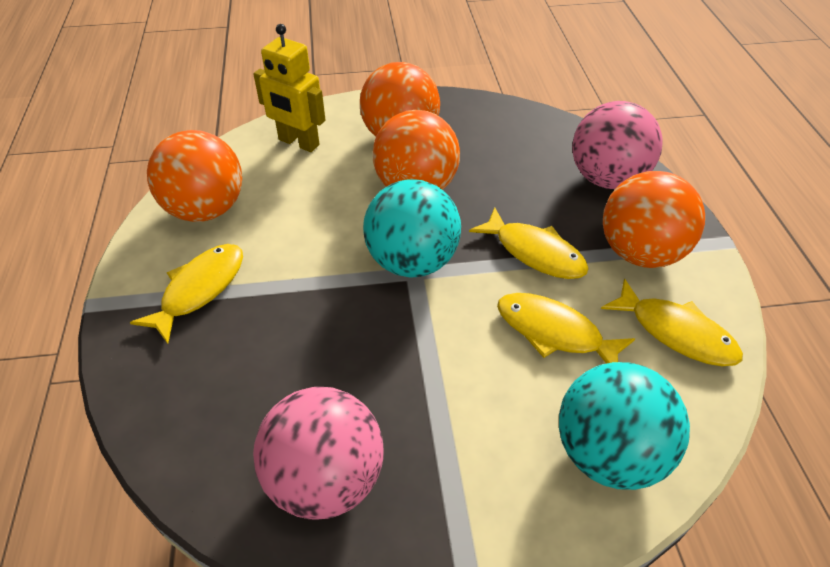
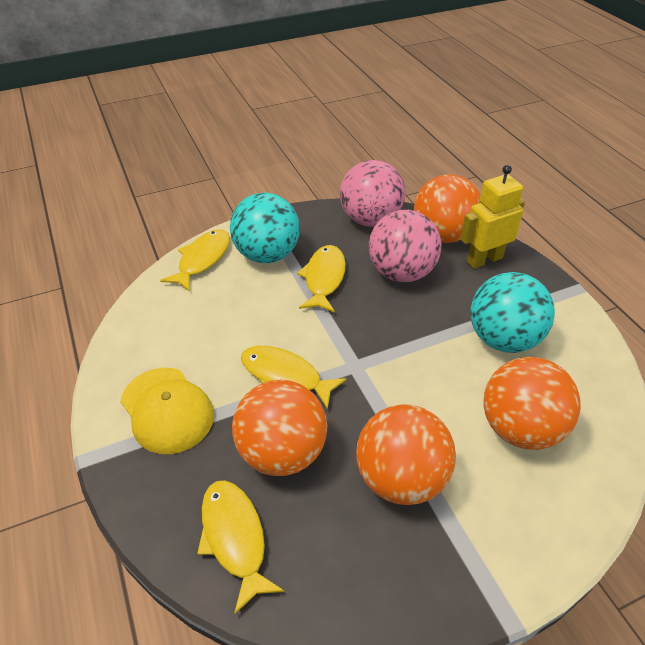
yellow cap: none = 0 -> [120,368,214,454] = 1

